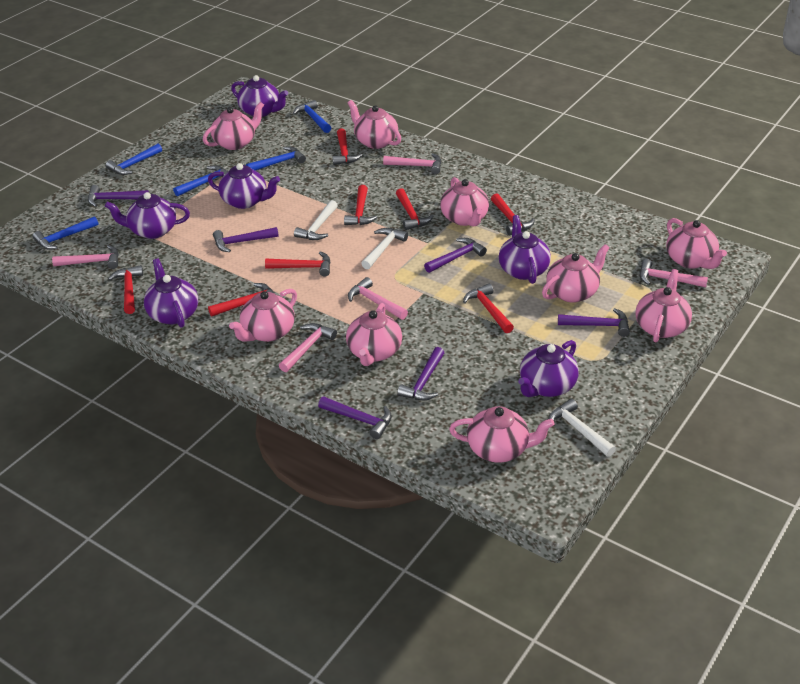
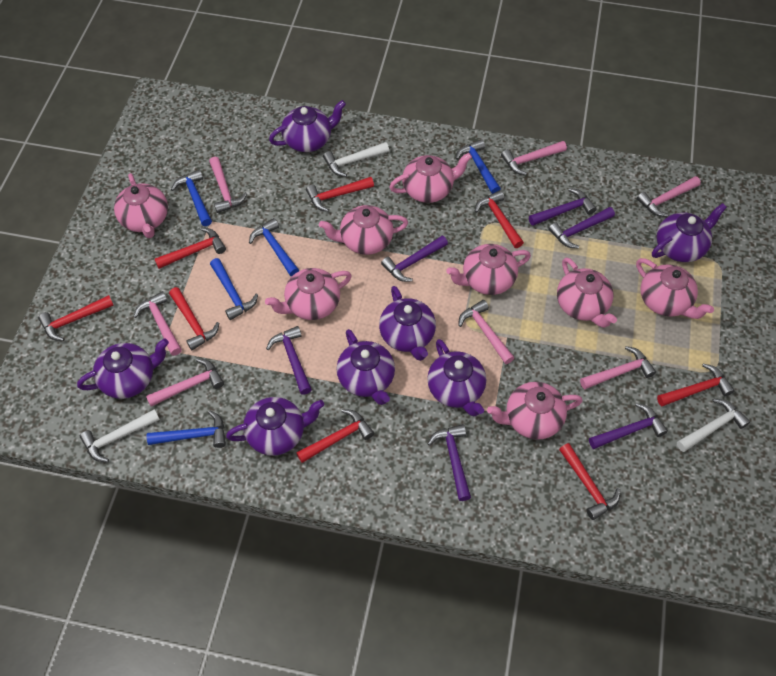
pink hammer: [52,245,119,269] [279,323,337,372] [348,277,408,320] [383,153,441,174] [640,259,708,287] = 5 -> [133,291,182,356] [146,359,224,407] [209,157,247,213] [458,300,514,364] [501,141,567,175] [580,346,656,389] [637,176,701,217] = 7
pink teapot: [203,102,264,150] [229,289,297,342] [346,303,402,366] [348,100,401,149] [440,177,489,226] [449,406,555,463] [542,244,609,303] [635,269,692,342] [666,218,727,269] = 9 -> [114,173,168,238] [265,268,352,320] [319,205,408,255] [390,153,472,203] [446,244,531,295] [487,382,583,440] [557,258,617,328] [636,258,714,319] = 8
purple teapot: [105,192,190,239] [144,258,198,328] [208,163,280,209] [231,75,288,117] [499,215,551,284] [518,340,579,397] = 6 -> [77,338,169,399] [226,397,324,456] [269,100,346,152] [337,329,395,405] [379,286,436,361] [427,339,486,416] [652,203,727,262] = 7

